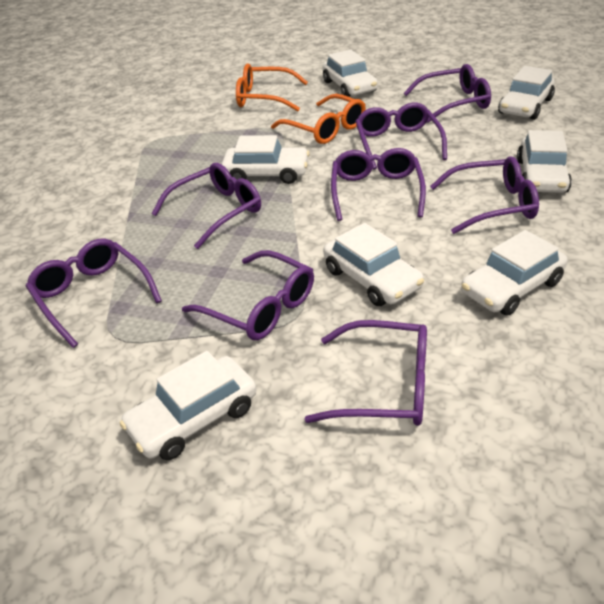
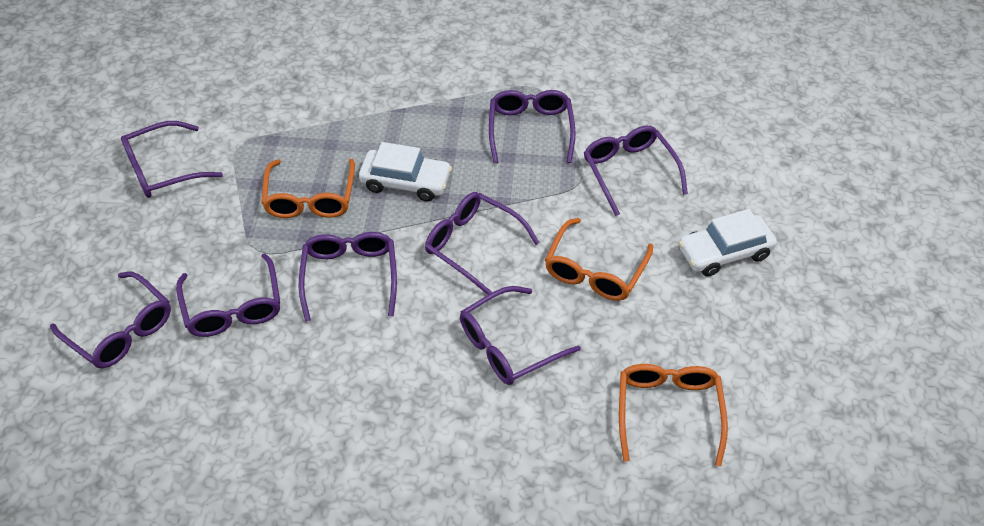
orange glasses: [236,64,308,111] [271,94,366,144] = 2 -> [261,159,355,218] [545,218,653,301] [619,364,728,466] = 3
white car: [120,351,257,460] [222,135,310,184] [323,49,378,97] [323,223,424,306] [461,230,567,316] [498,66,555,120] [517,130,572,193] = 7 -> [359,142,452,202] [678,209,777,277] = 2

